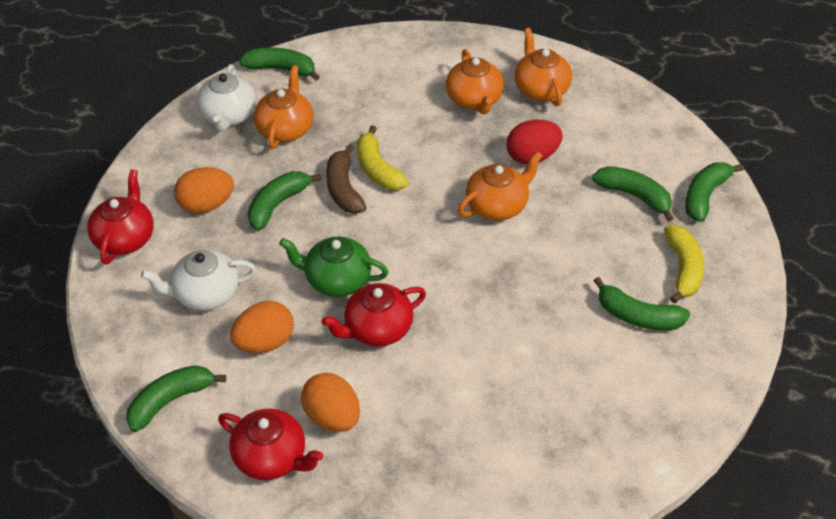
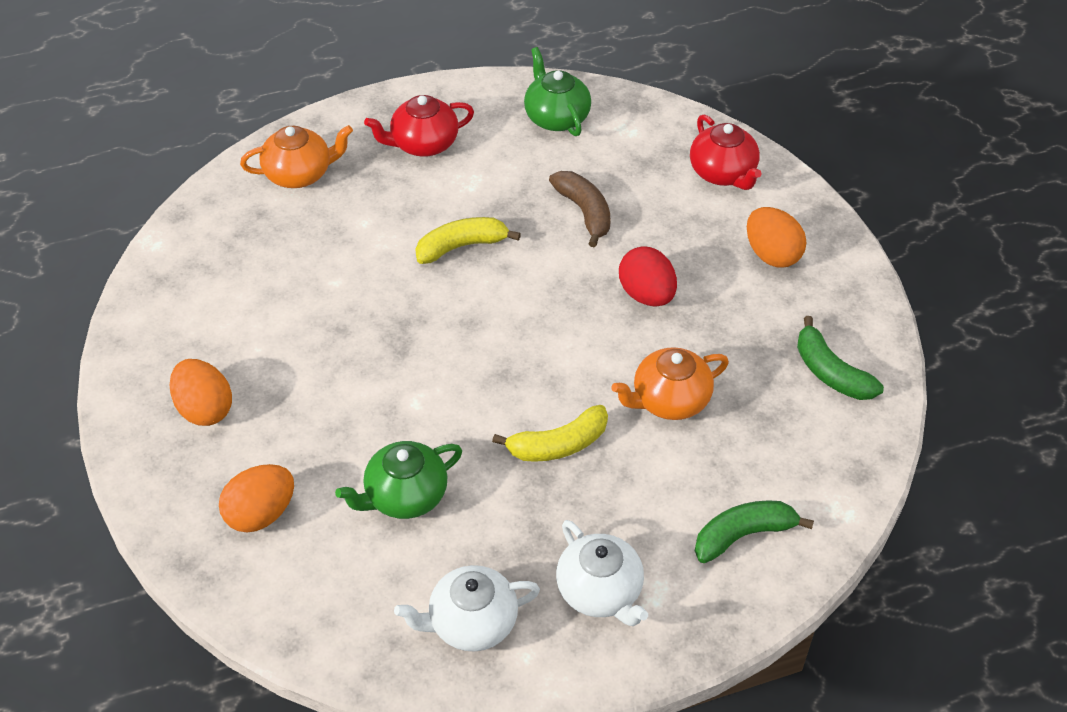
green banana: [126,365,226,432] [239,47,320,81] [248,171,321,231] [592,166,674,221] [594,277,690,330] [685,162,744,222] = 6 -> [695,500,814,563] [797,316,884,400] = 2
green teapot: [279,236,388,297] = 1 -> [335,441,462,519] [524,47,591,136] = 2
orange teapot: [254,65,314,149] [446,49,504,114] [458,151,543,221] [514,28,572,106] = 4 -> [240,125,353,188] [612,347,729,420] = 2
red teapot: [87,169,154,264] [218,409,323,480] [322,283,426,347] = 3 -> [364,95,474,157] [690,114,762,190] = 2

